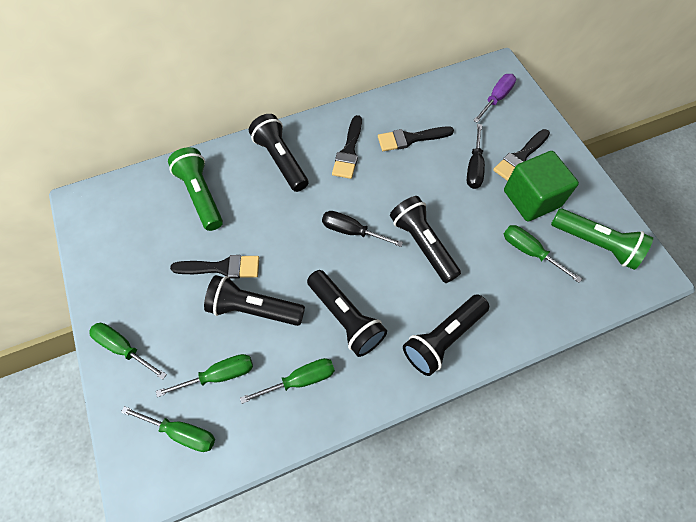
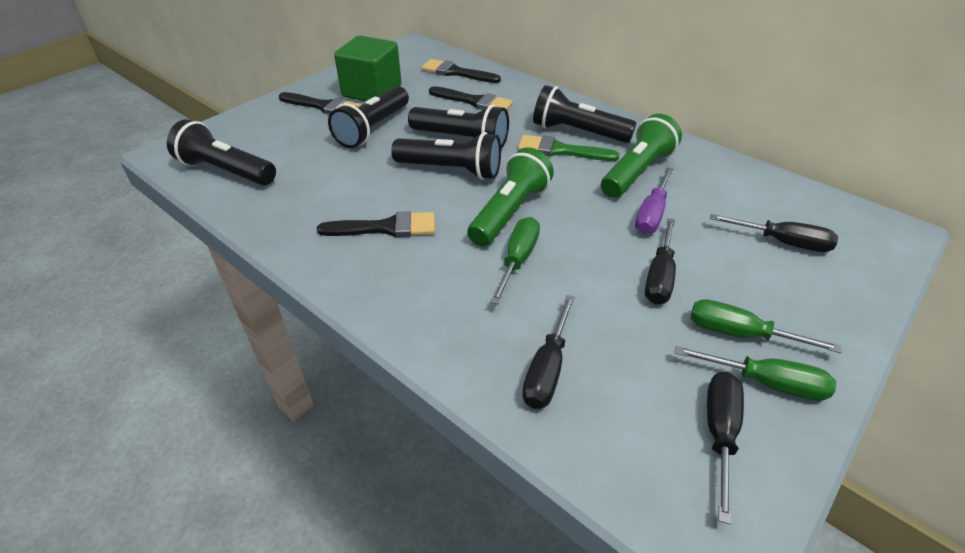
black screwdriver: [322,211,403,247] [467,124,485,189] = 2 -> [522,295,575,409] [645,218,676,305] [707,372,744,524] [710,214,838,252] = 4
green brush: none = 0 -> [518,135,619,161] = 1
green screwdriver: [89,323,167,380] [121,406,215,452] [156,354,253,397] [240,358,335,404] [504,225,582,283] = 5 -> [490,217,540,304] [675,346,836,401] [691,299,842,353] = 3

